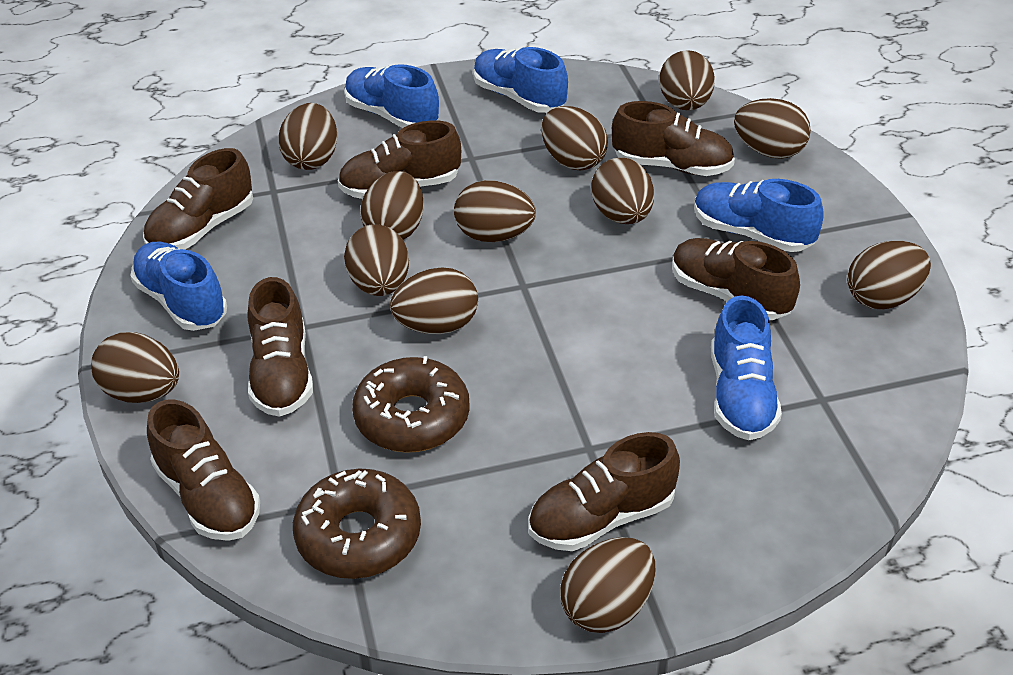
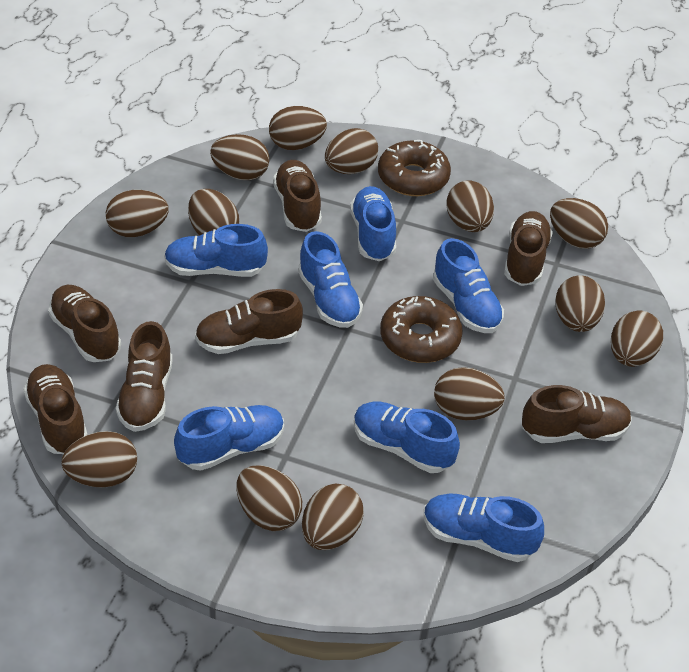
blue shoe: [130,241,227,331] [344,64,439,128] [473,47,568,113] [694,179,824,252] [711,295,782,440] = 5 -> [164,224,268,277] [174,405,284,471] [298,231,363,328] [350,186,396,261] [354,402,460,473] [424,493,544,562] [433,238,504,333] = 7
brown egg: [91,332,179,403] [278,103,337,170] [344,224,409,296] [360,171,424,240] [390,267,478,334] [454,180,536,242] [541,106,608,170] [560,537,655,633] [591,158,654,224] [659,50,715,110] [734,98,811,159] [847,241,931,309] = 12 -> [61,431,137,488] [106,190,169,237] [188,189,239,235] [210,134,270,180] [236,465,302,531] [269,106,327,150] [302,483,364,550] [325,128,378,174] [434,367,505,420] [446,180,494,232] [550,198,608,249] [555,275,605,332] [611,311,663,367] = 13

